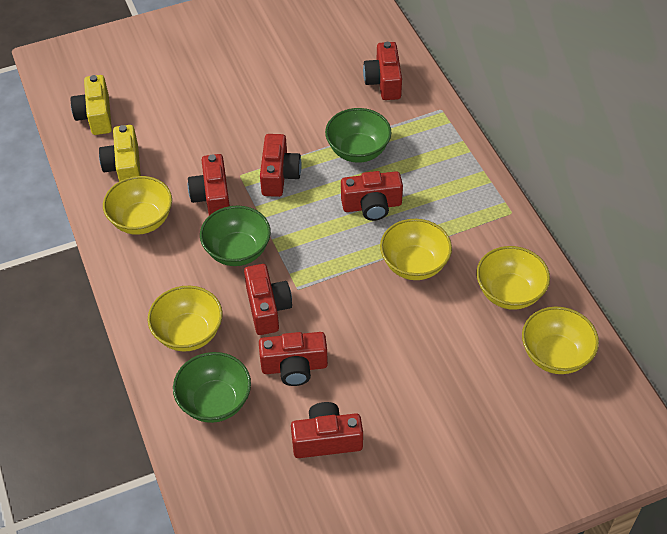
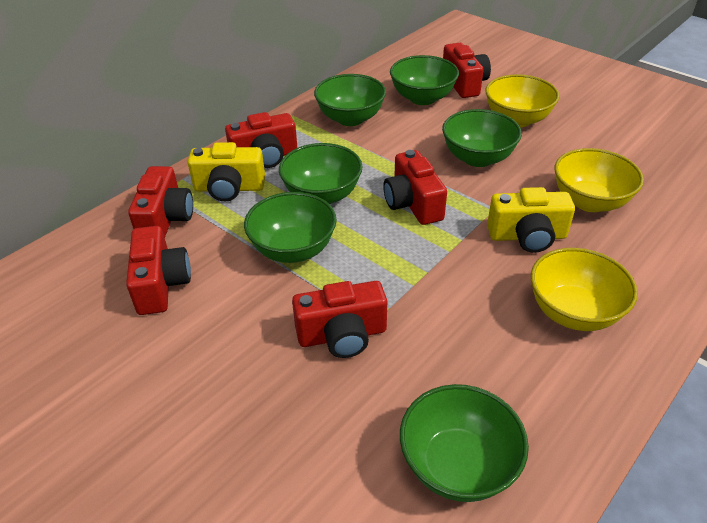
green bowl: [173,352,251,423] [200,205,271,266] [325,108,391,163] = 3 -> [244,192,336,263] [279,143,363,204] [314,74,386,126] [390,55,459,105] [400,384,529,502] [442,109,522,167] = 6
red camera: [188,154,230,216] [244,264,292,335] [259,332,328,386] [260,134,302,197] [291,402,363,458] [341,171,403,221] [363,42,402,100] = 7 -> [126,226,191,315] [128,166,193,238] [225,112,297,168] [292,281,387,358] [383,150,447,225] [443,43,491,98] = 6
yellow bowl: [103,176,172,235] [148,286,223,351] [380,219,452,280] [476,246,550,310] [522,307,599,374] = 5 -> [486,74,560,127] [531,248,638,331] [555,148,644,212] = 3

